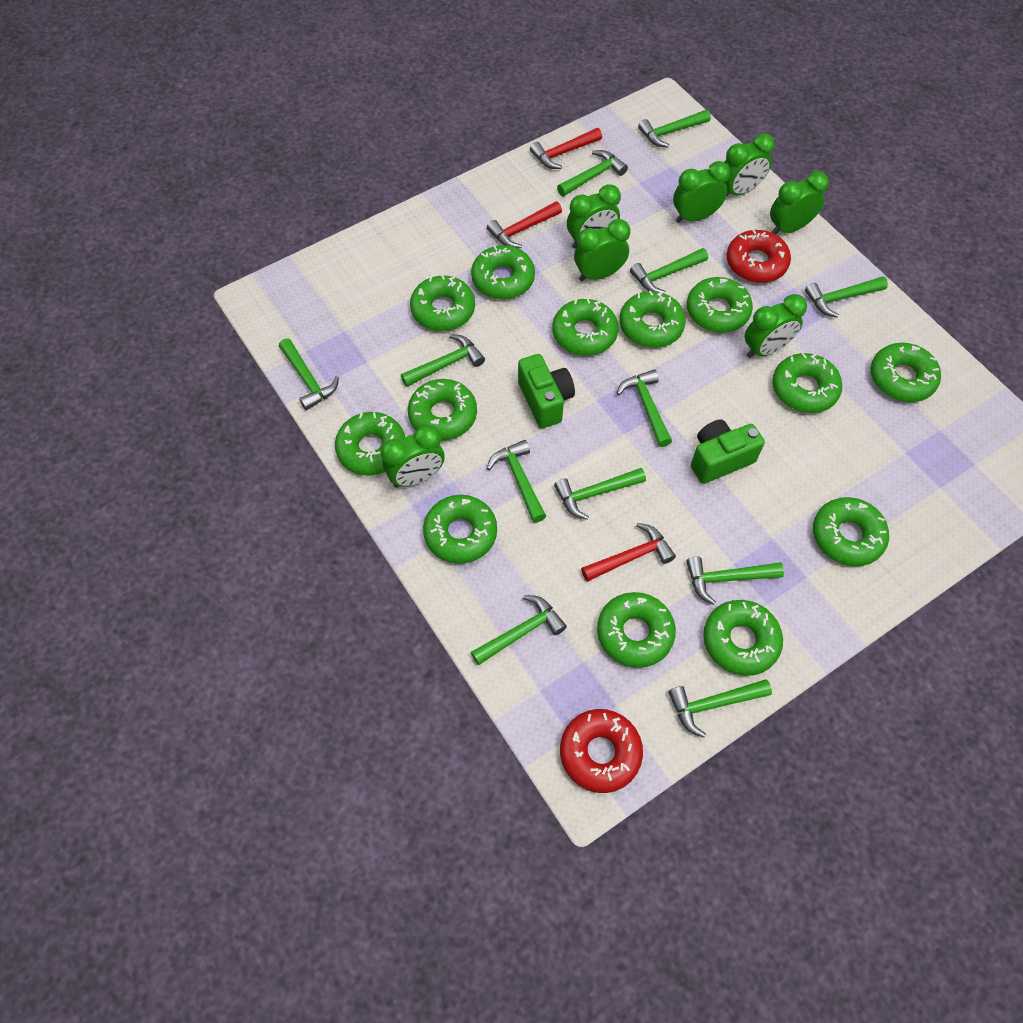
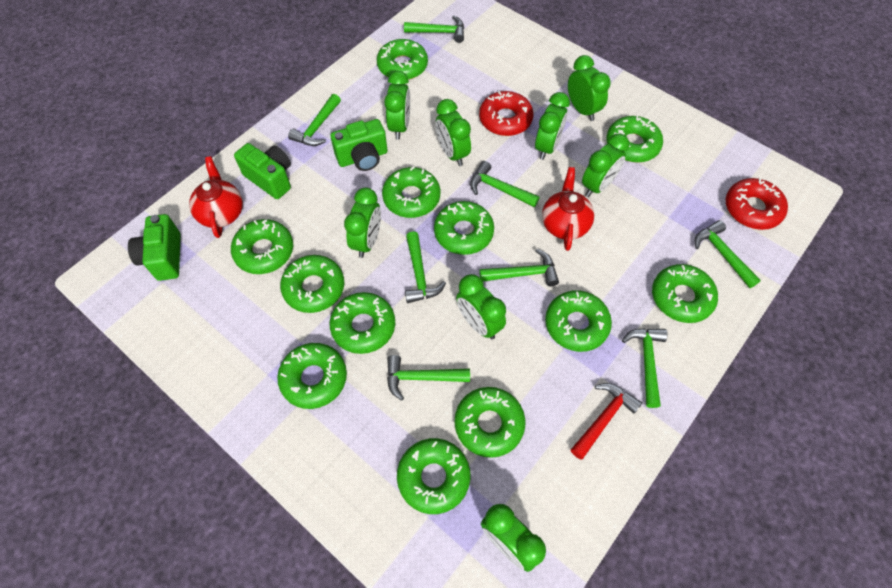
green camera: [518,354,575,428] [691,419,765,484] = 2 -> [128,214,181,281] [234,143,291,199] [330,119,388,171] = 3
green clock: [381,425,445,488] [567,184,621,249] [574,219,630,281] [673,161,730,223] [725,133,775,197] [745,294,807,358] [770,171,829,235] = 7 -> [344,187,381,258] [384,71,410,140] [436,99,471,166] [456,274,506,339] [481,504,546,572] [535,92,570,160] [568,55,611,121] [582,134,629,197] = 8
green donut: [335,412,405,476] [408,379,477,440] [410,275,475,331] [423,495,497,564] [471,245,535,299] [553,298,619,356] [597,592,676,668] [620,291,686,348] [687,277,753,333] [703,600,783,676] [772,353,842,413] [813,497,889,566] [871,343,941,402] = 13 -> [231,219,293,274] [277,343,347,409] [280,255,344,313] [330,292,395,354] [377,39,428,80] [382,166,440,218] [397,438,470,514] [434,201,494,255] [455,387,525,458] [545,290,612,352] [606,115,663,163] [652,264,718,323] = 12
green hammer: [279,338,339,410] [401,334,485,387] [471,595,567,665] [487,440,546,522] [554,468,646,520] [557,150,628,196] [617,369,672,447] [630,248,708,294] [638,110,711,148] [668,679,772,738] [686,556,784,605] [805,276,888,318] = 12 -> [288,94,341,146] [387,355,470,401] [404,16,464,43] [405,231,446,303] [470,161,540,207] [479,249,559,286] [622,328,668,408] [695,220,761,288] = 8
red hammer: [487,201,562,248] [530,128,602,169] [581,523,676,582] = 3 -> [571,383,642,460] = 1
red teapot: none = 0 -> [189,156,243,238] [542,167,594,251] = 2

